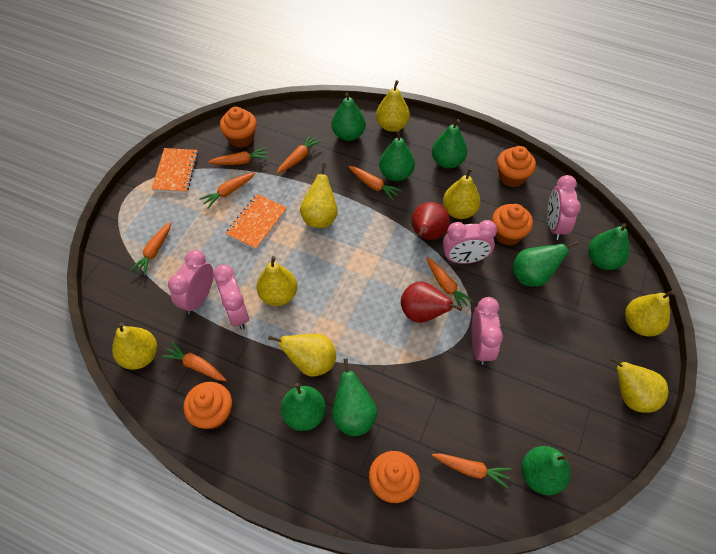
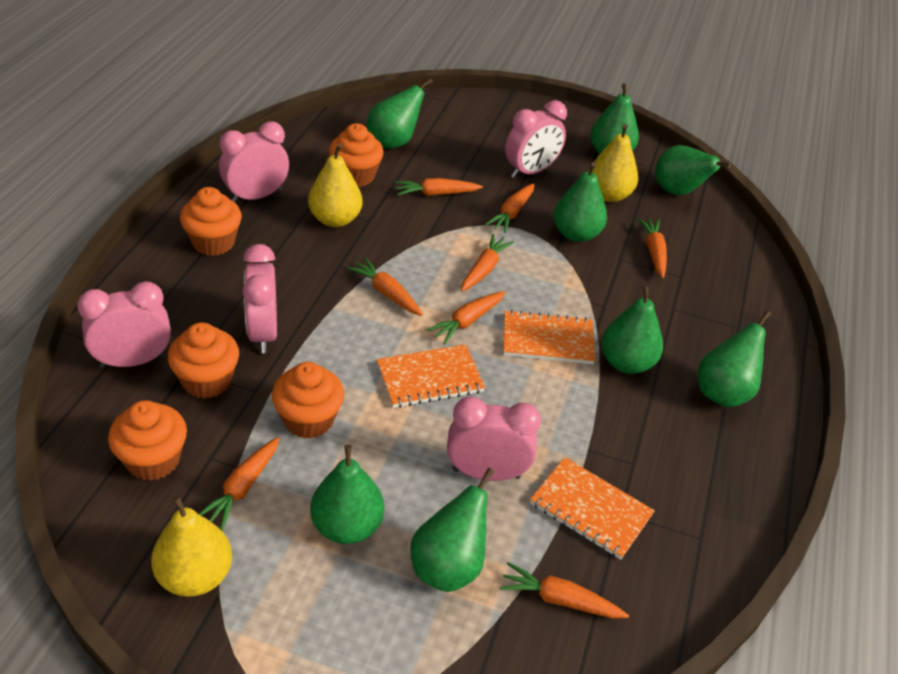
orange notebook: [152,148,198,193] [225,194,287,250] = 2 -> [377,344,485,408] [504,310,595,364] [530,457,655,560] = 3
red pear: [401,282,462,323] [412,202,450,240] = 2 -> none = 0
yellow pear: [112,322,157,370] [257,256,297,306] [268,334,336,376] [300,163,338,228] [376,80,410,132] [443,168,480,219] [610,357,669,413] [625,290,675,336] = 8 -> [151,496,232,597] [308,144,363,227] [589,124,638,202] = 3

